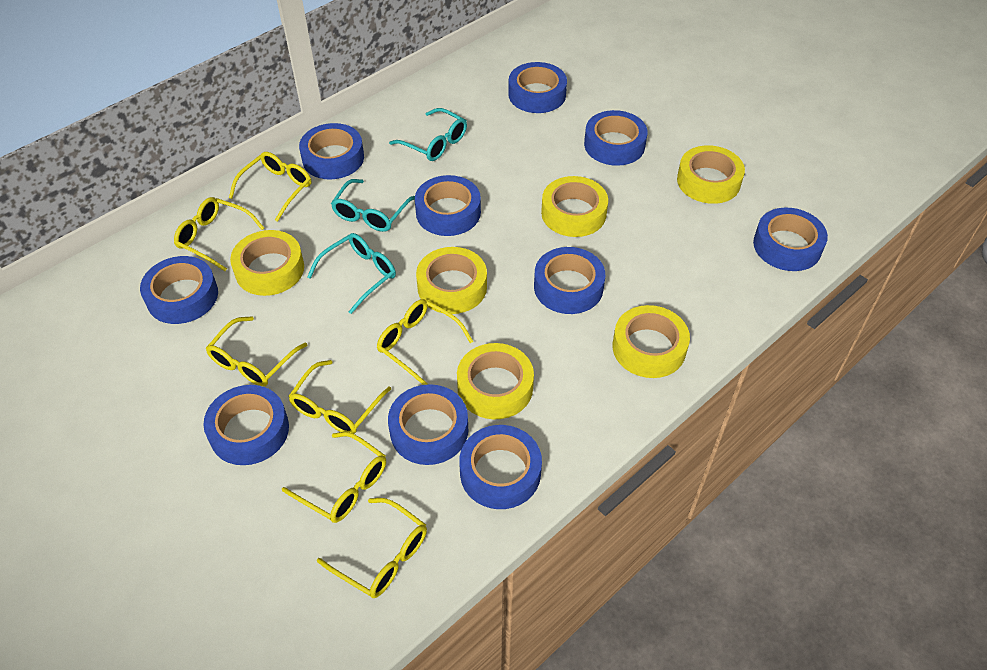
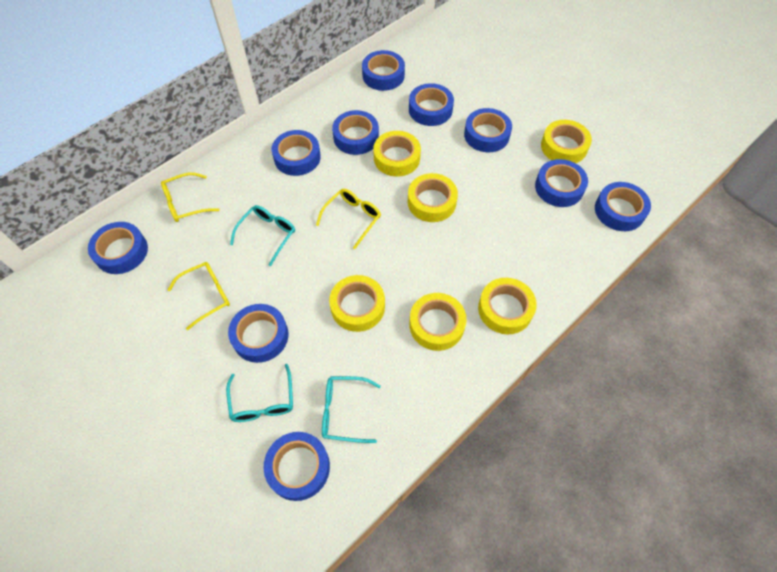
yellow glasses: [174,197,264,271] [206,316,307,386] [229,152,311,222] [282,432,386,523] [288,360,391,434] [317,498,427,598] [377,299,473,385] = 7 -> [161,172,220,222] [168,262,230,330] [316,189,381,249] = 3

